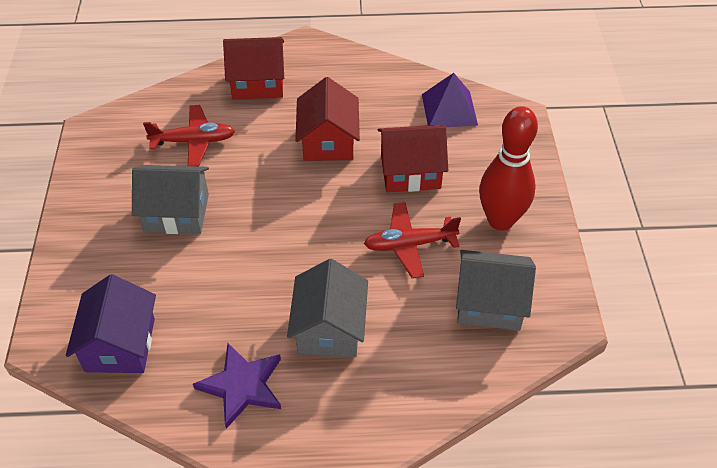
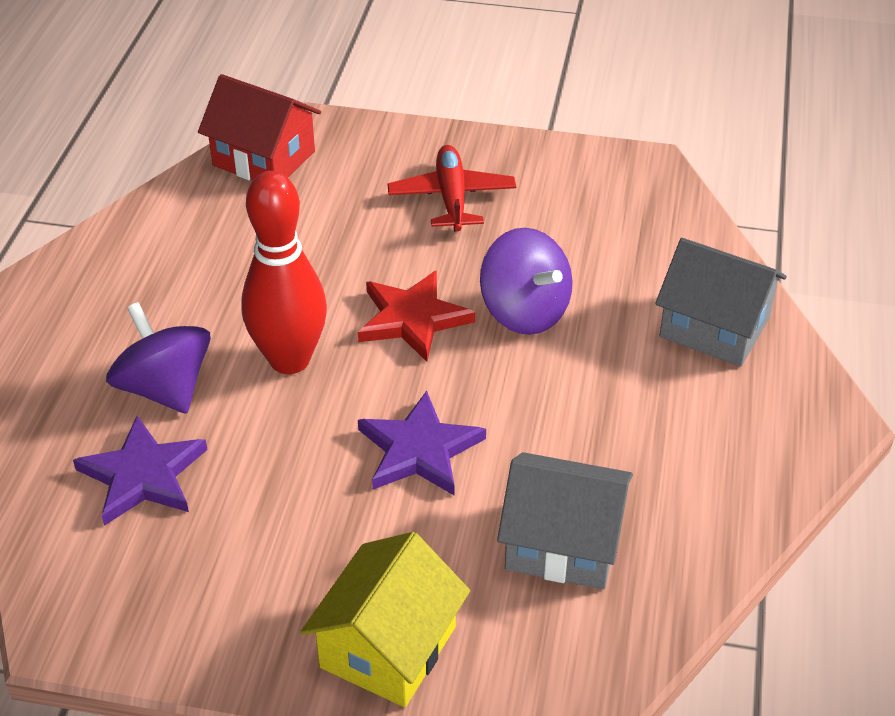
grey house: [132,165,209,234] [287,259,368,357] [456,250,536,331] = 3 -> [497,452,633,589] [655,238,787,367] = 2
purple house: [66,274,156,373] = 1 -> none = 0
purple pyramid: [422,73,478,127] = 1 -> none = 0
purple spinning top: none = 0 -> [106,302,211,414] [480,228,573,335] = 2
purple star: [193,343,281,429] = 1 -> [73,416,207,526] [358,391,486,496] = 2
red house: [223,37,284,100] [295,77,360,161] [378,125,448,192] = 3 -> [198,74,321,181] = 1
red plane: [143,105,235,166] [364,202,461,278] = 2 -> [387,145,516,231] = 1
red star: none = 0 -> [358,270,475,362] = 1
yellow house: none = 0 -> [301,532,470,707] = 1

